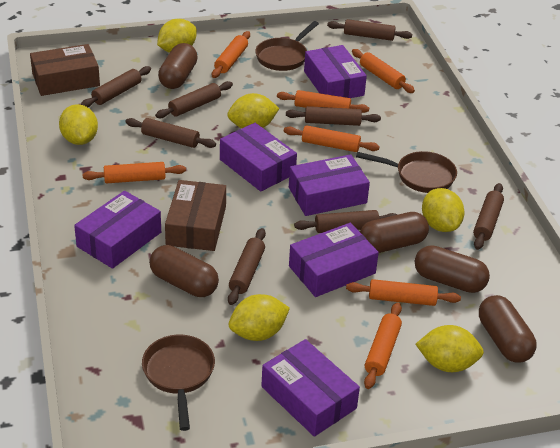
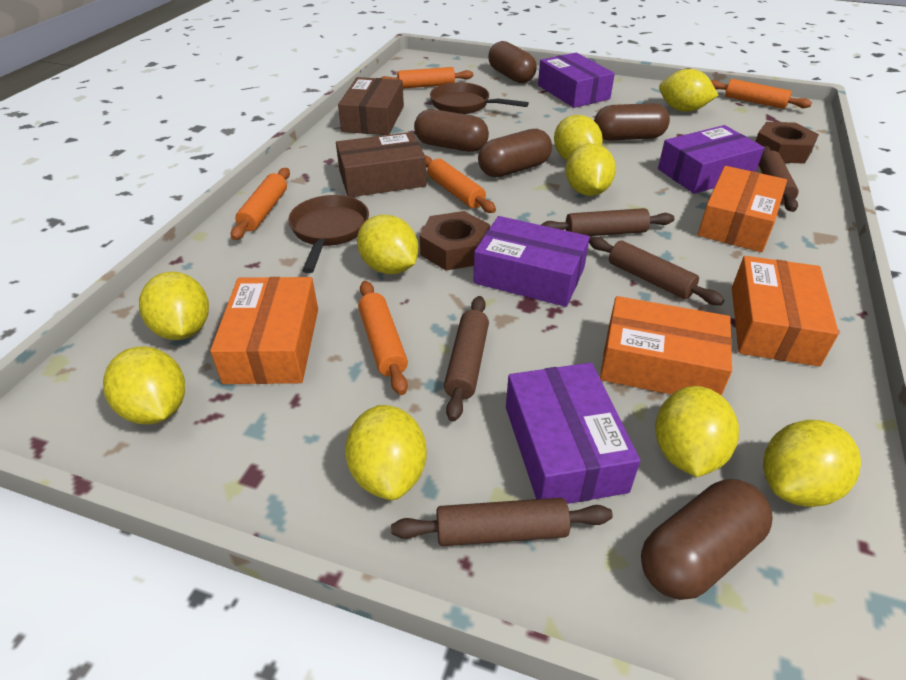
brown nut: none = 0 -> [420,211,490,271] [755,122,819,164] = 2
brown pan: [142,335,215,431] [255,21,319,71] [356,151,457,193] = 3 -> [288,195,369,273] [430,82,529,114] = 2
brown rolling pin: [81,66,151,107] [125,118,216,148] [155,81,233,118] [228,228,266,305] [286,106,381,126] [294,210,397,233] [327,19,412,41] [473,183,504,250] = 8 -> [391,498,613,546] [444,296,489,422] [541,208,674,236] [589,237,725,305] [759,146,799,212] = 5
orange box: none = 0 -> [210,277,318,384] [600,296,732,396] [698,166,787,252] [732,256,839,367] = 4
orange rolling pin: [82,162,186,183] [212,31,250,78] [277,90,369,113] [284,125,380,152] [346,279,461,306] [352,49,415,93] [364,302,402,389] = 7 -> [231,168,290,240] [358,281,408,395] [381,67,473,89] [426,156,496,213] [711,79,812,109] = 5
purple box: [74,191,161,269] [220,123,297,192] [261,339,360,437] [289,154,370,216] [289,223,379,297] [304,45,367,98] = 6 -> [473,216,590,307] [506,362,640,504] [538,53,615,108] [658,125,764,194] = 4
yellow lemon: [59,104,98,145] [157,19,197,53] [227,93,280,129] [229,294,290,341] [416,325,484,372] [422,188,464,232] = 6 -> [103,346,185,424] [139,271,209,340] [345,405,427,500] [357,215,419,274] [554,115,603,161] [566,143,616,196] [655,386,739,477] [659,69,719,112] [763,420,861,507] = 9

